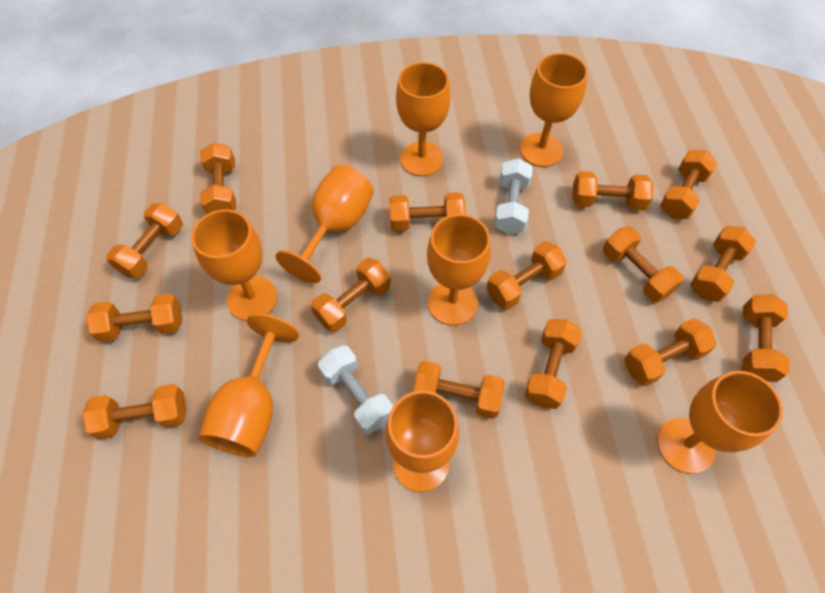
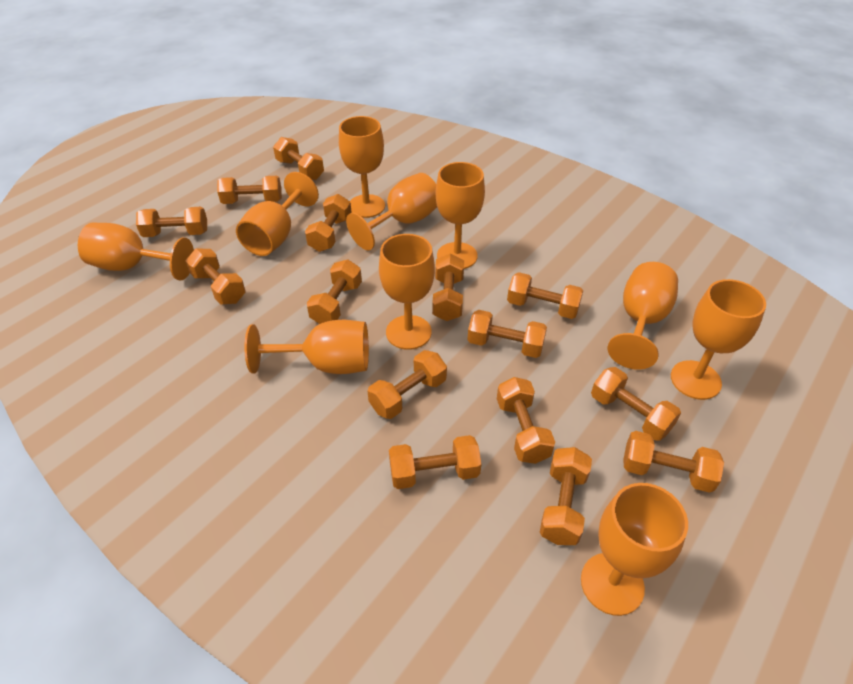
orange goblet: [191,209,277,321] [199,314,299,457] [276,165,374,283] [385,390,459,492] [396,62,451,176] [427,214,491,326] [520,53,588,167] [657,371,783,474] = 8 -> [78,223,194,280] [236,172,319,256] [244,320,369,374] [339,116,385,218] [346,173,437,250] [379,234,435,350] [436,162,485,269] [581,483,688,616] [608,262,678,370] [671,279,766,400] = 10
white dumbbell: [318,345,393,435] [494,158,533,235] = 2 -> none = 0

